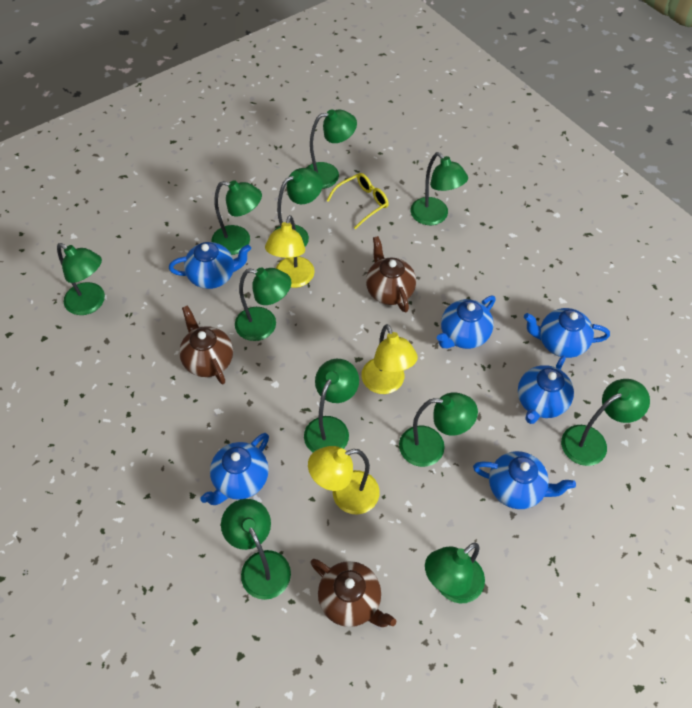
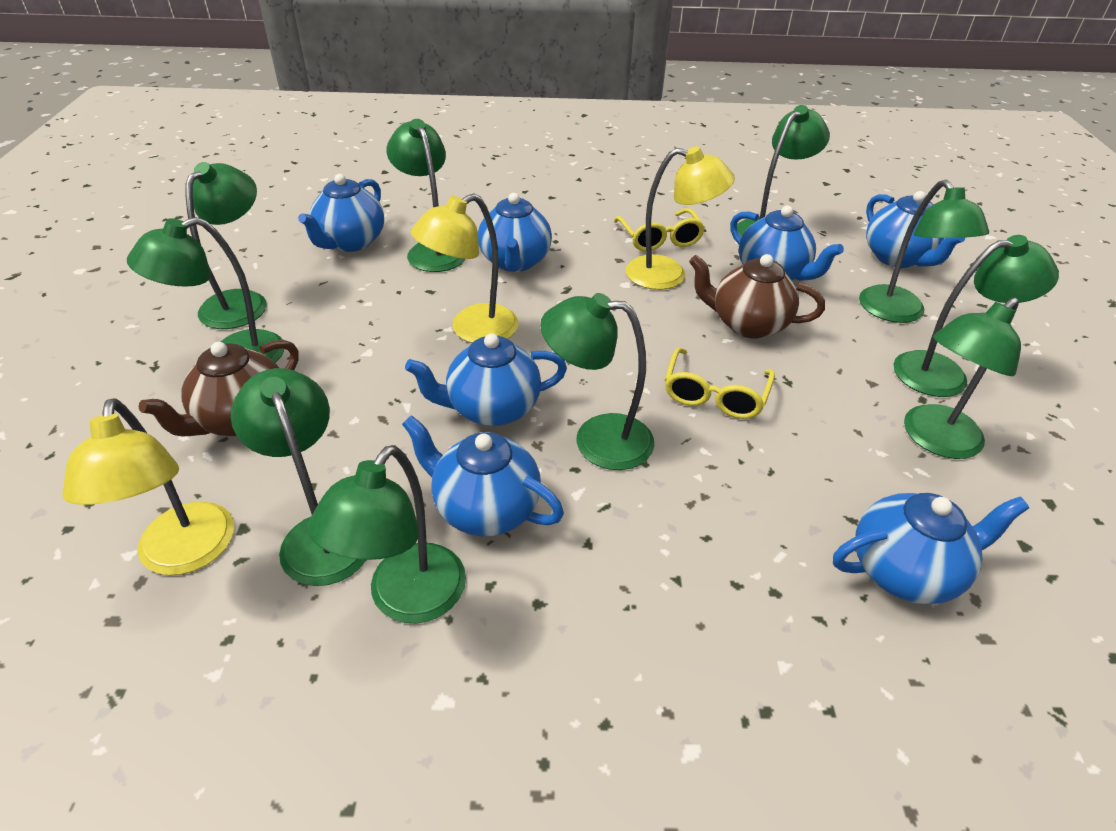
blue teapot: [169,242,251,289] [200,433,269,505] [437,296,496,349] [473,451,576,509] [518,356,574,424] [524,308,610,358] = 6 -> [298,174,384,252] [402,415,564,536] [405,333,567,426] [478,193,552,272] [730,206,844,281] [833,493,1030,604] [866,191,965,268] = 7
brown teapot: [179,305,233,384] [310,559,396,627] [366,236,416,312] = 3 -> [139,340,299,437] [689,254,825,339] = 2
green lamp: [57,243,105,315] [212,180,262,255] [221,499,291,600] [235,267,291,341] [274,168,323,247] [304,359,359,452] [306,109,357,189] [399,392,478,467] [411,152,468,225] [425,543,485,603] [561,379,650,466] = 11 -> [127,217,284,363] [186,162,267,329] [231,368,366,586] [308,445,466,623] [387,119,465,272] [540,293,654,470] [737,105,830,237] [859,180,989,323] [894,235,1059,397] [904,297,1021,459] = 10
yellow glasses: [326,173,389,229] = 1 -> [614,208,705,251] [665,348,775,419] = 2

